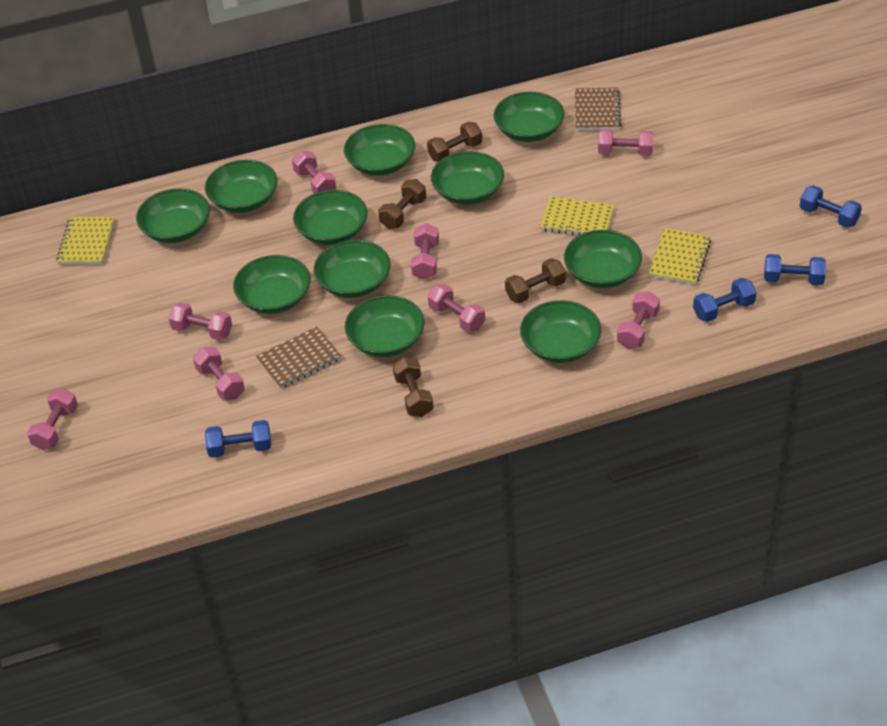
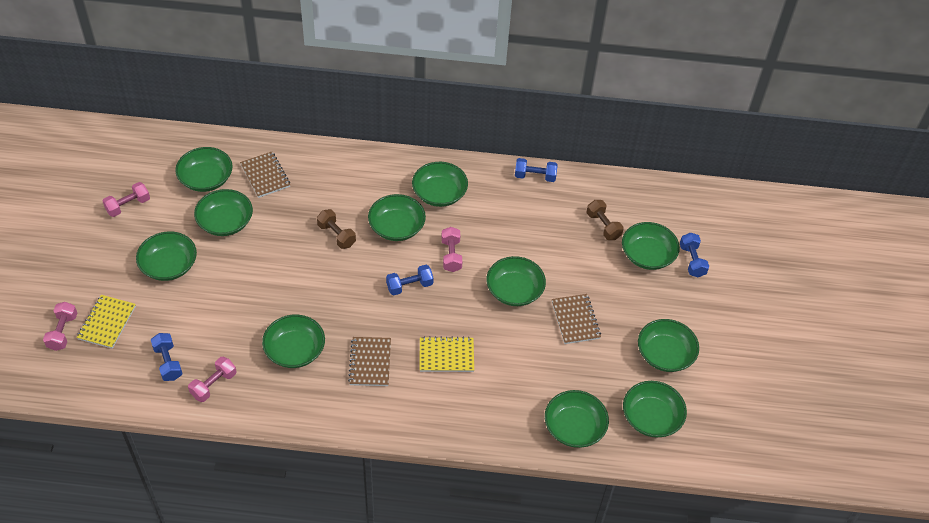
brown dumbbell: [378,179,426,229] [392,357,434,417] [427,122,482,162] [505,258,566,303] = 4 -> [317,209,356,249] [587,200,624,240] = 2
brown notebook: [256,326,341,389] [575,87,621,130] = 2 -> [240,152,290,198] [348,337,391,386] [552,294,601,344] = 3
pink dumbbell: [27,388,78,450] [168,302,232,340] [193,347,245,400] [292,151,336,194] [411,223,439,280] [428,284,485,332] [598,129,653,156] [617,291,660,349] = 8 -> [43,302,77,351] [103,182,150,217] [188,357,237,402] [441,227,462,272] = 4
yellow notebook: [56,217,115,265] [540,196,614,235] [649,228,711,285] = 3 -> [77,295,136,349] [420,336,474,372] = 2

